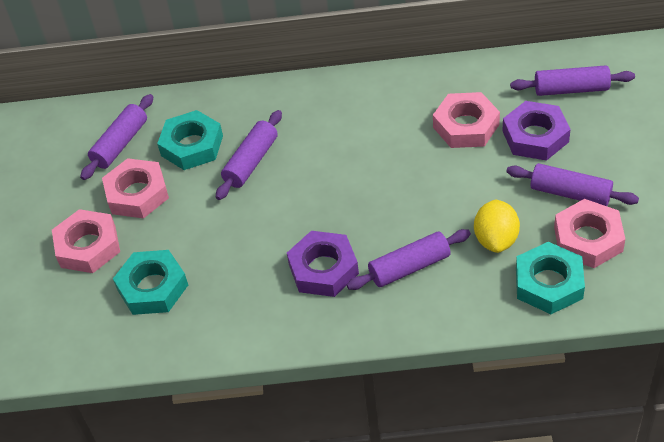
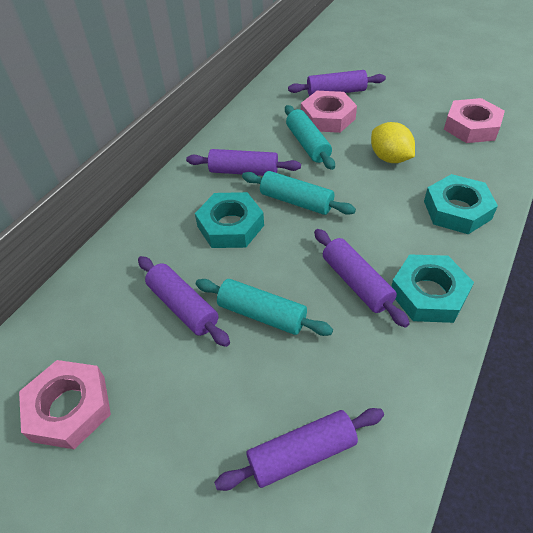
pink nut: [52,209,120,273] [102,158,169,218] [433,92,500,148] [554,199,625,268] = 4 -> [19,360,111,449] [301,91,357,133] [444,98,505,143] = 3
purple nut: [287,231,359,297] [502,101,571,161] = 2 -> none = 0
turquoise rolling pin: none = 0 -> [196,279,333,336] [242,171,356,215] [285,105,335,170] = 3

